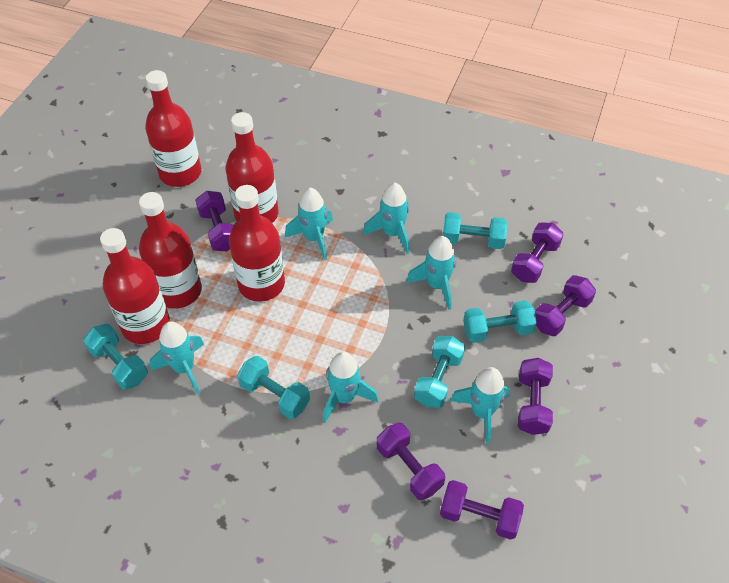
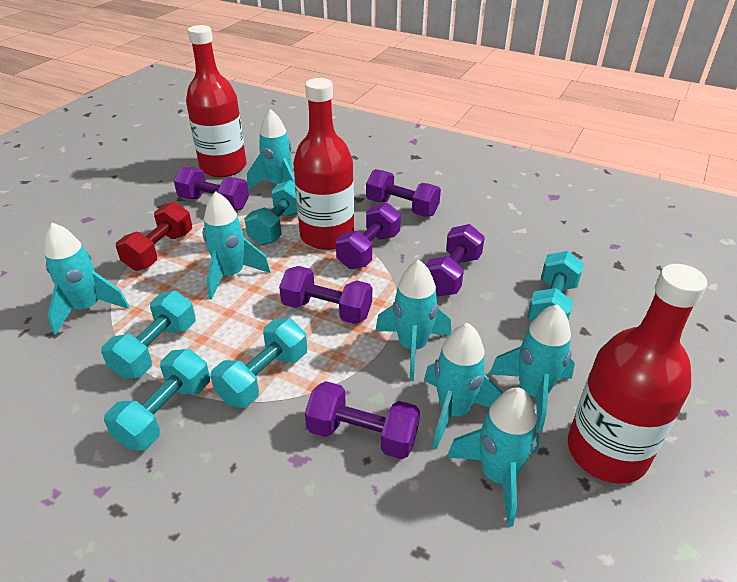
red bottle: [100,228,170,344] [139,192,202,309] [145,70,201,187] [225,112,279,223] [229,185,285,302] = 5 -> [186,25,247,177] [293,78,354,250] [568,264,708,484] = 3
red dumbbell: none = 0 -> [116,202,192,271] = 1
turquoise rocket: [150,321,204,394] [285,188,333,260] [323,352,379,423] [363,183,410,254] [406,236,456,310] [450,367,510,444] = 6 -> [44,223,130,335] [203,191,271,300] [247,109,295,189] [375,260,451,381] [424,323,503,449] [447,387,540,527] [489,304,575,433] = 7

